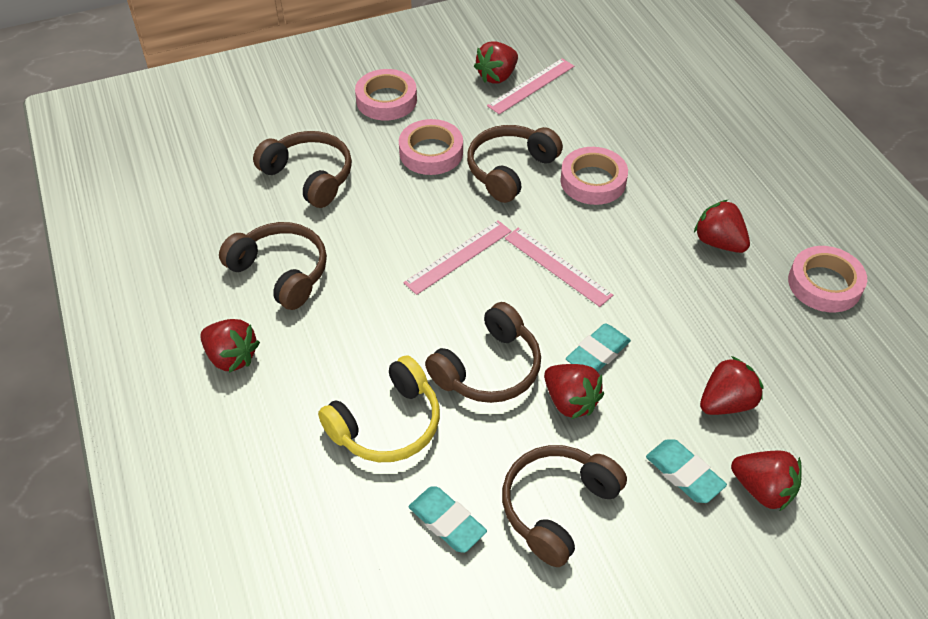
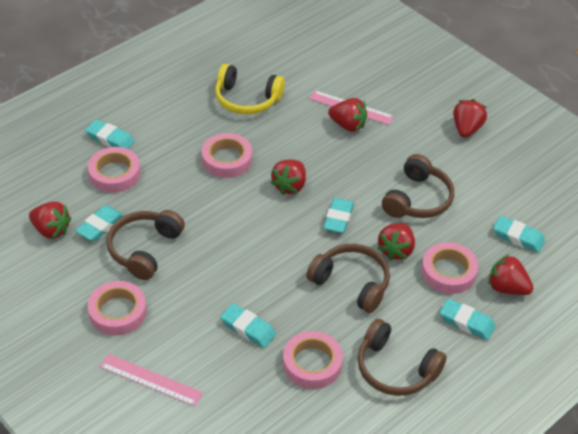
brown headphones: [219,222,327,310] [253,131,352,208] [425,302,541,403] [467,125,563,203] [502,445,627,567] = 5 -> [107,210,185,280] [306,244,390,313] [358,319,447,396] [382,154,454,218] = 4
pink ruler: [403,220,512,295] [487,58,574,115] [505,228,613,307] = 3 -> [100,354,203,406] [309,90,394,125] = 2
pink tape: [355,69,417,121] [399,119,463,175] [560,147,628,205] [788,246,867,312] = 4 -> [88,147,141,193] [88,281,147,336] [202,133,252,178] [283,331,343,389] [421,242,478,294] = 5
turquoise eraser: [408,486,487,553] [566,324,631,372] [646,439,727,503] = 3 -> [75,205,124,241] [85,120,135,149] [220,303,276,348] [323,198,354,233] [440,299,496,340] [493,216,545,253] = 6

